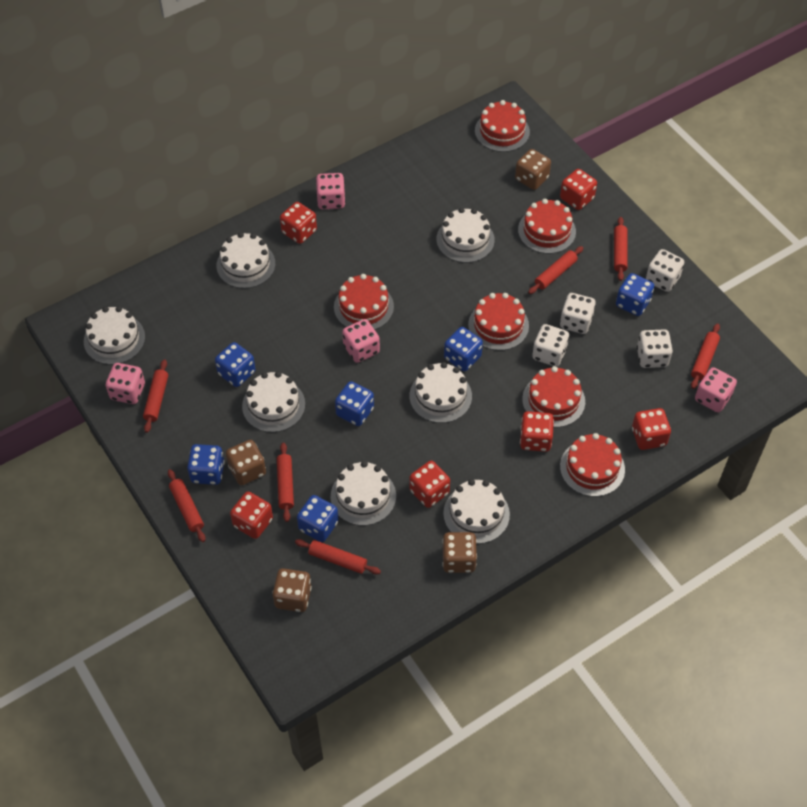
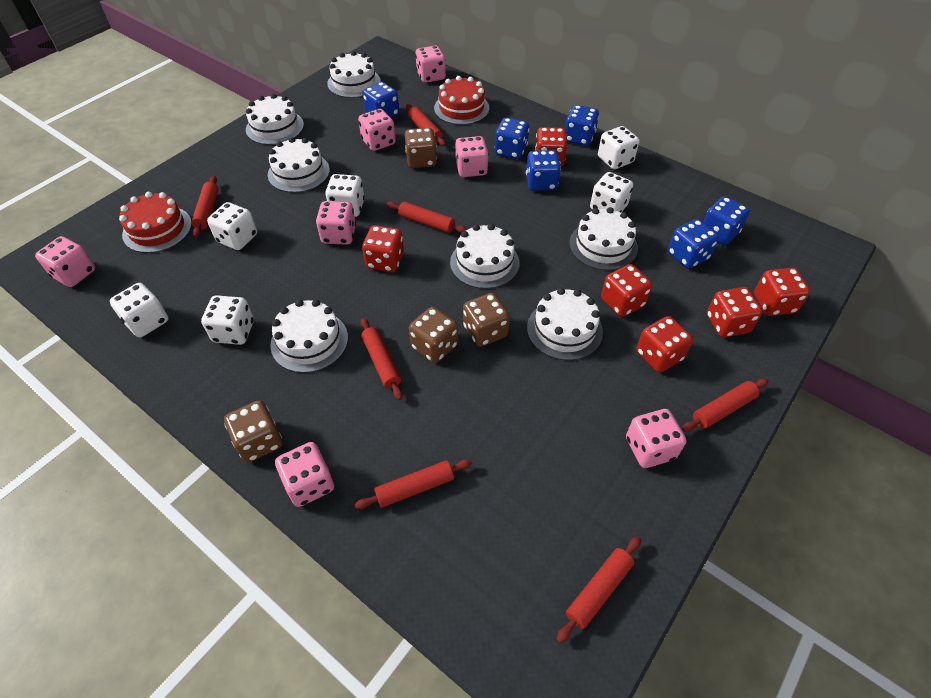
pink dice: [106,363,145,404] [316,173,346,209] [342,319,380,363] [695,367,737,412] = 4 -> [35,236,95,287] [275,442,334,507] [316,201,356,245] [358,109,396,151] [415,46,446,83] [455,136,489,177] [626,409,686,468] = 7
red cake: [334,274,394,330] [468,293,529,351] [475,100,530,152] [518,199,576,254] [522,366,585,427] [560,433,625,497] = 6 -> [119,192,192,253] [434,76,489,125] = 2
white dice: [532,324,569,367] [560,293,596,334] [637,329,673,368] [646,249,684,292] = 4 -> [110,283,169,337] [201,295,254,345] [207,202,257,250] [325,174,365,217] [590,172,633,212] [598,126,639,169] = 6

